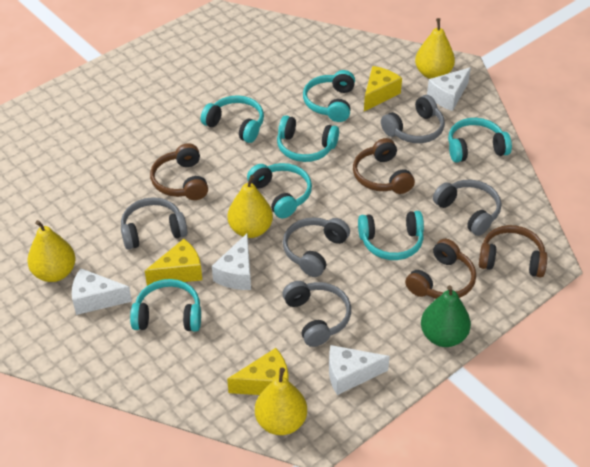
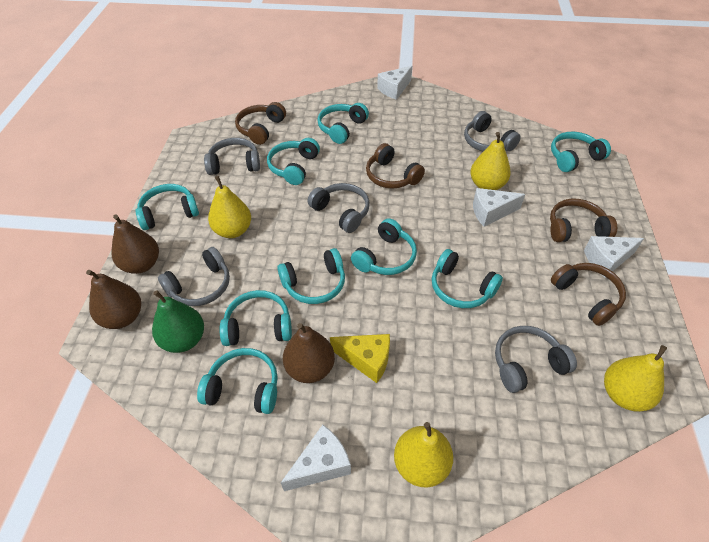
brown pear: none = 0 -> [86,270,141,329] [111,215,159,274] [283,323,335,383] = 3
turquoise headphones: [130,279,201,331] [201,95,264,143] [247,163,312,218] [277,115,339,162] [303,70,355,122] [358,211,424,260] [448,118,512,163] = 7 -> [136,184,199,230] [197,348,278,414] [219,290,292,346] [267,138,320,185] [277,248,345,304] [318,103,369,144] [351,218,417,275] [432,249,503,308] [551,132,611,172] = 9
yellow cheese: [145,239,202,286] [227,348,289,395] [364,66,402,111] = 3 -> [330,334,390,383] = 1

